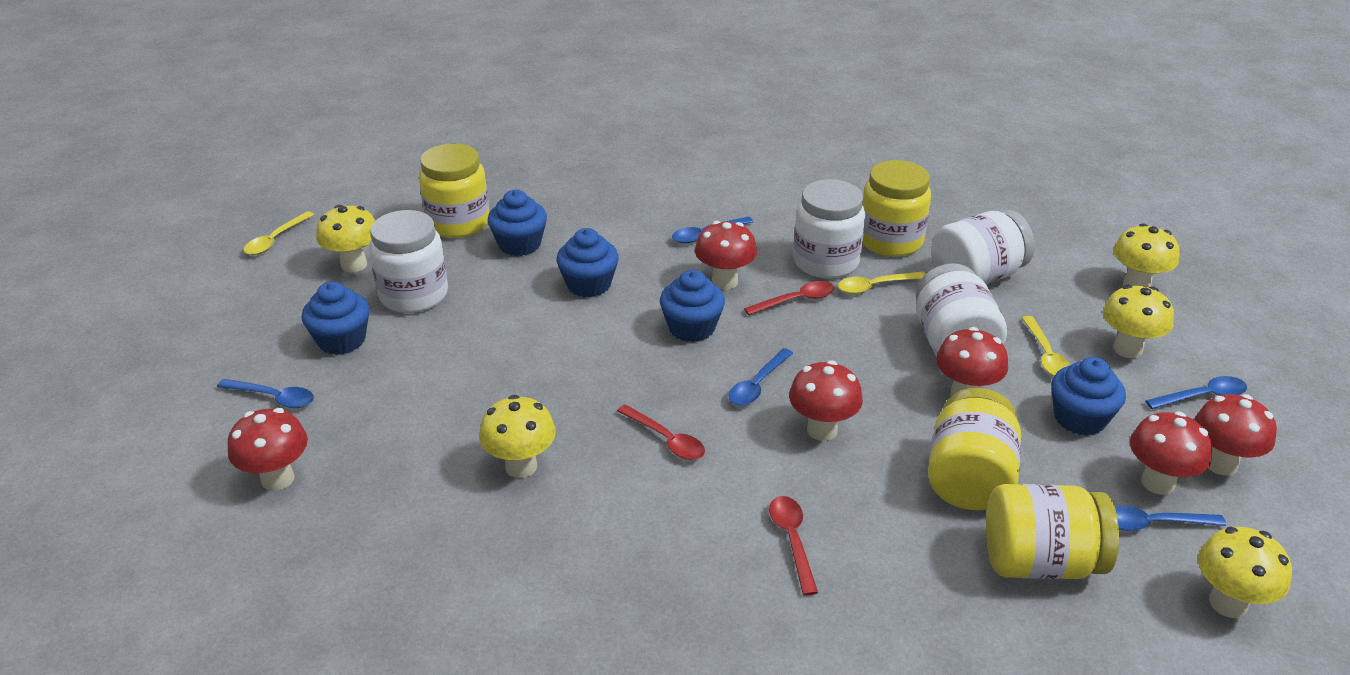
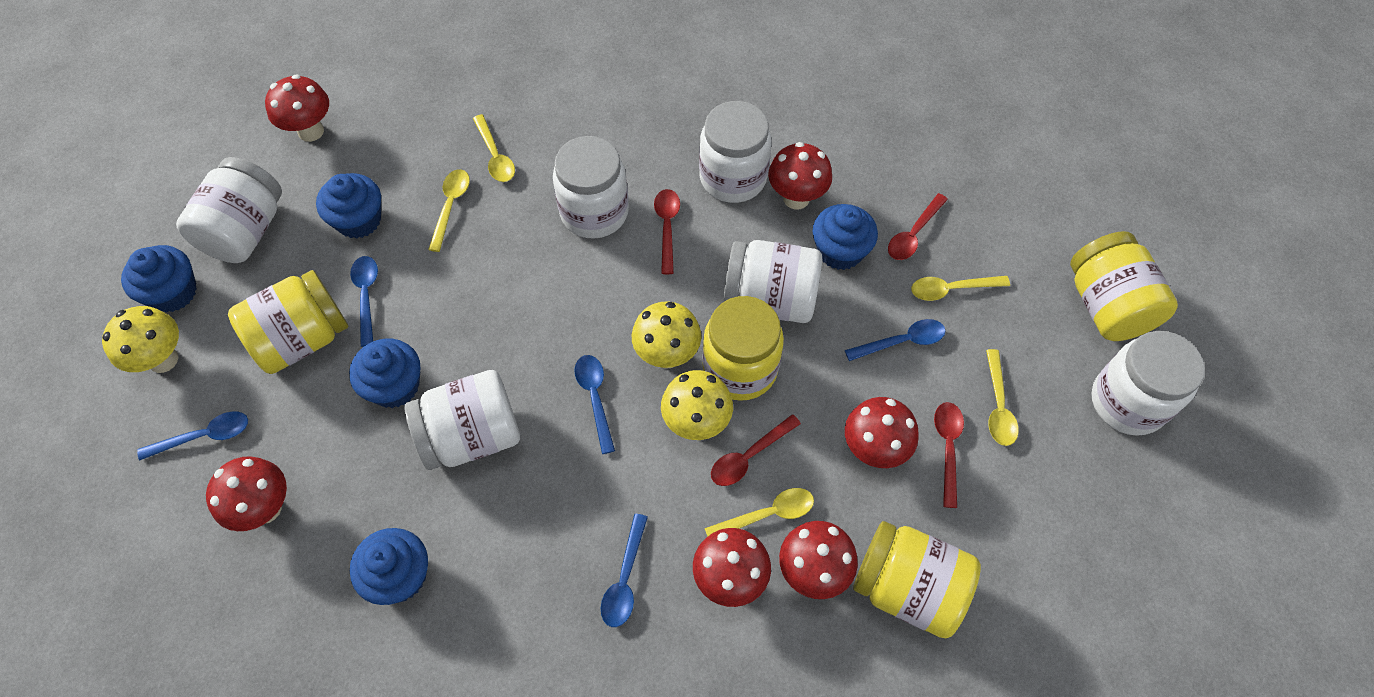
red spoon: [617,404,705,460] [744,281,835,315] [769,496,818,596] = 3 -> [654,189,680,274] [711,414,801,486] [888,193,948,260] [934,402,964,508] = 4
white jar: [369,210,448,313] [793,179,865,279] [915,263,1007,356] [931,210,1035,285] = 4 -> [176,157,282,263] [404,370,520,470] [553,136,629,239] [699,101,771,203] [723,240,822,323] [1091,331,1205,436] = 6
yellow mushroom: [316,205,375,272] [479,395,556,478] [1103,285,1174,358] [1113,223,1180,287] [1198,527,1292,618] = 5 -> [102,306,179,373] [632,301,701,369] [661,370,733,440] = 3
yellow spoon: [244,211,314,255] [838,272,925,294] [1022,316,1070,376] = 3 -> [428,169,470,252] [473,114,515,182] [705,488,814,537] [911,276,1010,301] [986,349,1019,446] = 5

